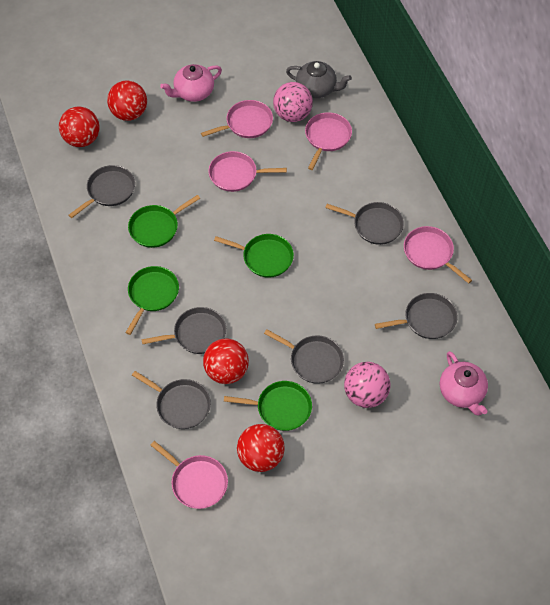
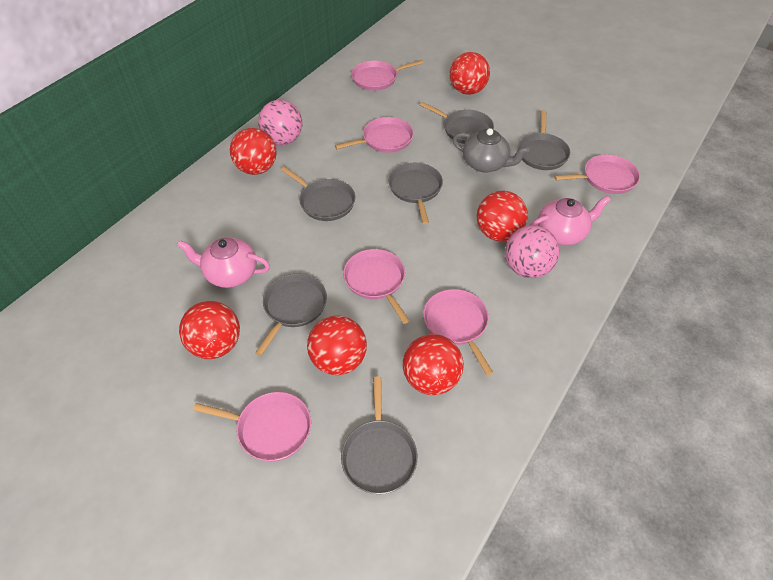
green pan: [125,266,179,335] [128,195,200,248] [214,234,294,278] [224,381,312,431] = 4 -> none = 0
pink pan: [151,441,228,509] [201,100,273,138] [208,151,287,192] [305,112,352,170] [404,226,472,284] = 5 -> [193,392,311,461] [335,117,414,153] [343,249,410,324] [351,60,423,91] [423,289,493,376] [554,154,640,194] = 6
red ball: [59,107,100,147] [107,81,147,121] [203,339,249,384] [237,424,285,472] = 4 -> [179,301,240,359] [230,128,277,175] [307,316,367,375] [403,334,464,395] [449,52,490,95] [477,191,528,241] = 6

